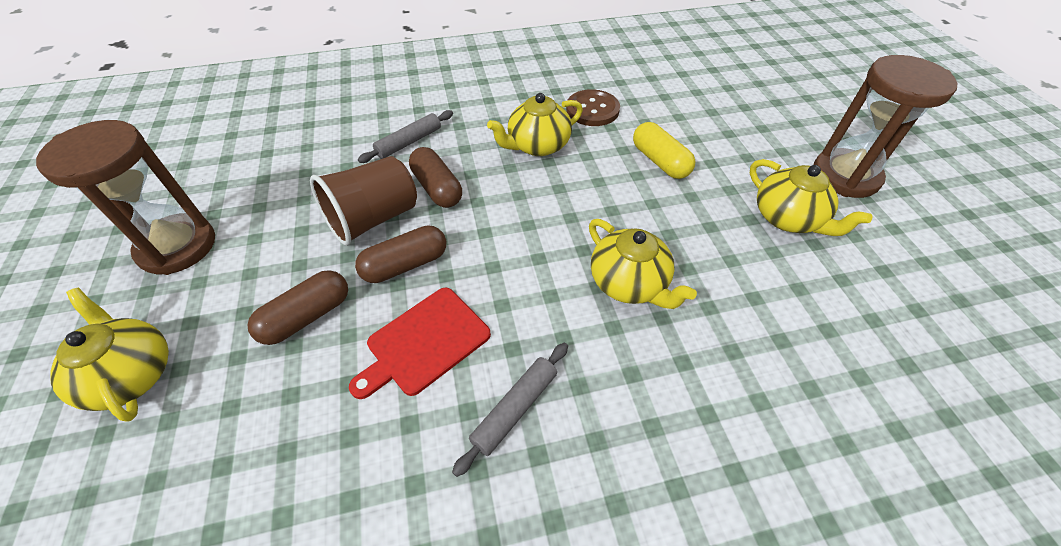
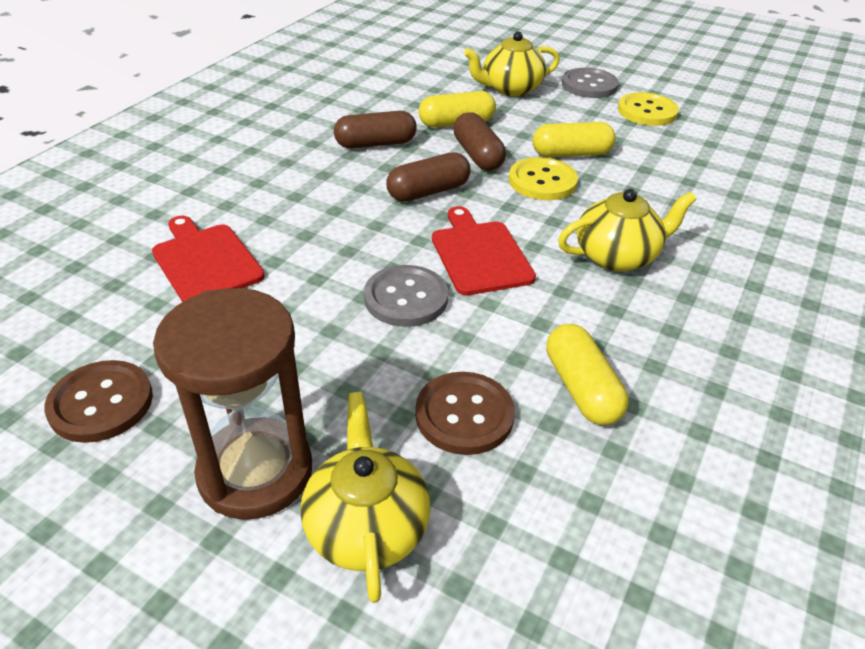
brown button: [566,89,620,126] = 1 -> [44,360,153,443] [415,372,515,455] = 2
brown cup: [310,156,417,246] = 1 -> none = 0
brown hourglass: [36,120,215,275] [813,55,958,198] = 2 -> [153,288,312,520] = 1
grey button: none = 0 -> [364,265,448,327] [562,68,619,98] = 2
grey rolling pin: [358,110,453,163] [452,343,568,477] = 2 -> none = 0
red cutting board: [349,288,491,399] = 1 -> [152,216,265,302] [432,206,536,295] = 2
yellow button: none = 0 -> [509,157,578,200] [618,92,679,126] = 2
yellow capsule: [633,122,695,179] = 1 -> [419,91,496,128] [533,122,616,157] [546,324,628,425] = 3
yellow teapot: [50,288,169,422] [487,93,583,156] [589,219,697,309] [750,159,872,236] = 4 -> [300,392,431,603] [464,31,560,96] [558,189,697,272] = 3

